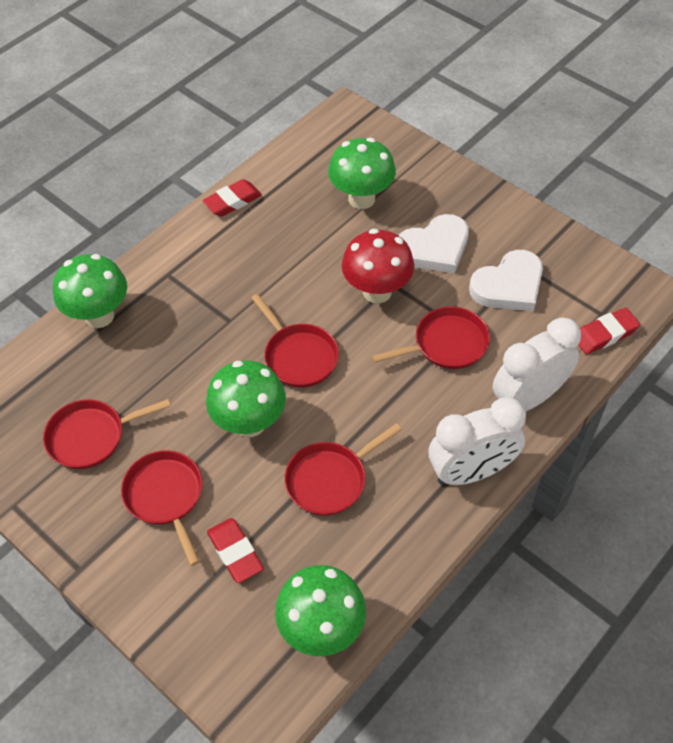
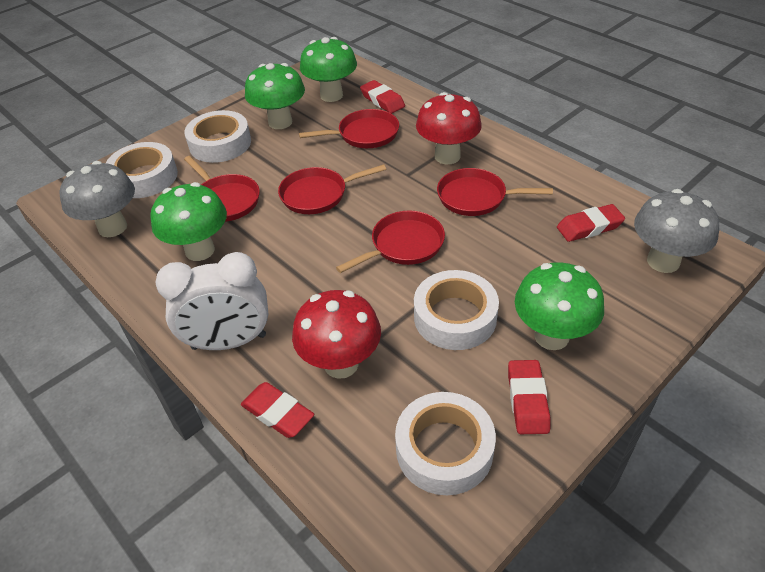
grey mushroom: none = 0 -> [59,161,135,237] [634,189,719,273] = 2
red eraser: [202,179,262,216] [207,518,264,583] [578,308,640,354] = 3 -> [241,382,314,438] [360,80,405,113] [508,360,550,434] [557,204,625,242] = 4
red mushroom: [342,229,414,303] = 1 -> [292,290,381,379] [416,92,482,164] = 2
white clock: [428,397,526,485] [493,317,581,411] = 2 -> [155,252,268,350] = 1
white heart: [399,214,469,274] [469,250,543,311] = 2 -> none = 0
white tape: none = 0 -> [106,142,178,198] [184,110,251,163] [395,392,496,495] [414,270,499,350] = 4

